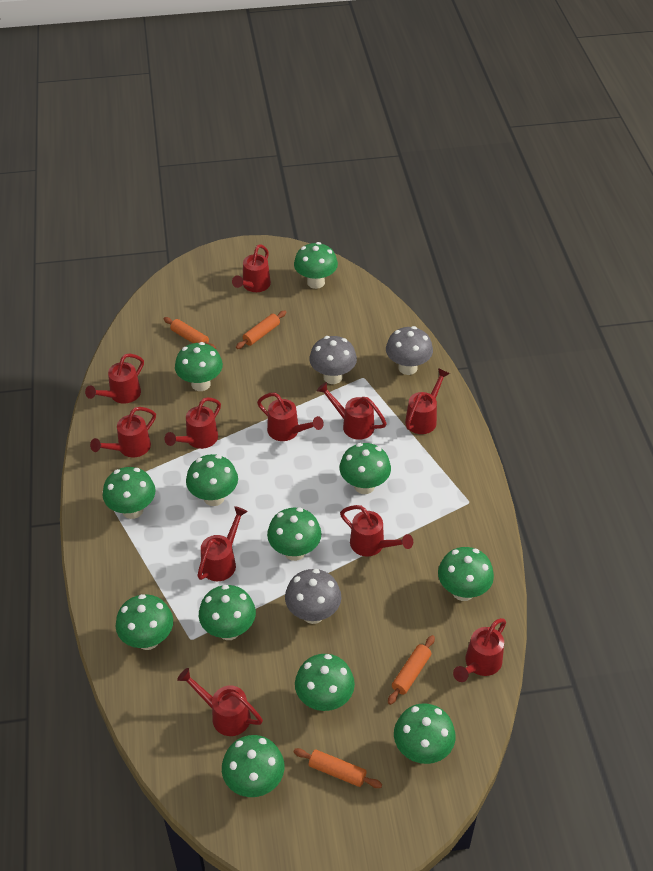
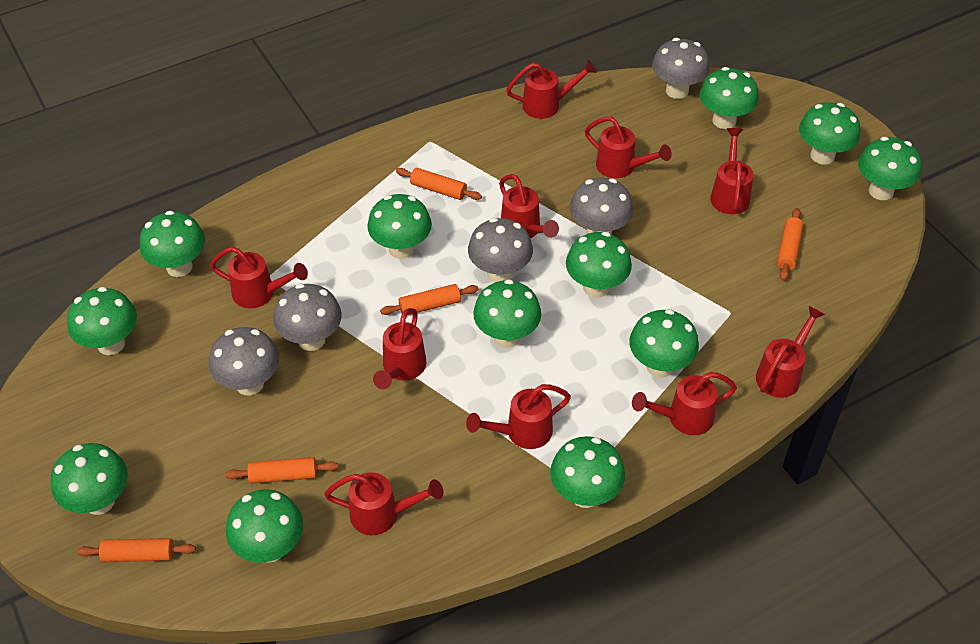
grey mushroom: [285,569,342,624] [309,336,357,384] [386,326,433,375] = 3 -> [209,327,279,396] [273,284,342,351] [468,218,533,283] [570,178,633,234] [652,38,710,99] = 5
orange rolling pin: [163,317,216,349] [236,311,286,349] [294,748,382,788] [388,635,435,705] = 4 -> [77,538,196,562] [225,457,339,484] [380,284,479,315] [396,168,482,200] [777,208,804,281] = 5
red watering can: [85,353,144,404] [90,407,156,457] [165,397,221,449] [177,668,263,736] [197,506,248,581] [232,244,271,292] [257,393,324,441] [317,382,387,440] [340,505,413,556] [405,368,450,434] [453,618,506,682] = 11 -> [210,247,308,308] [324,472,443,535] [373,308,426,389] [466,384,571,449] [499,174,559,239] [506,60,597,119] [585,116,672,178] [632,372,737,435] [710,128,754,214] [756,306,825,398] = 10

